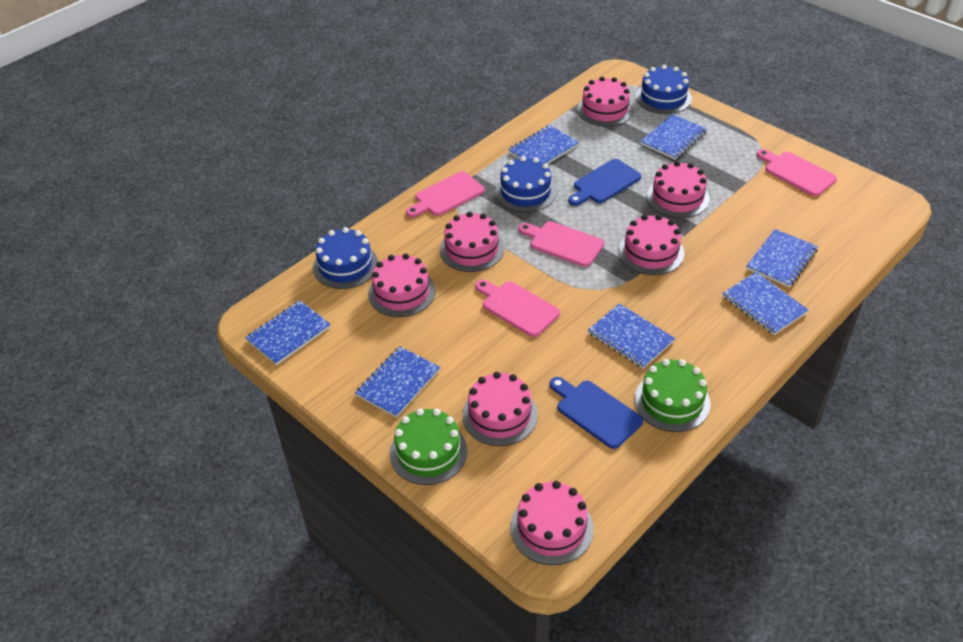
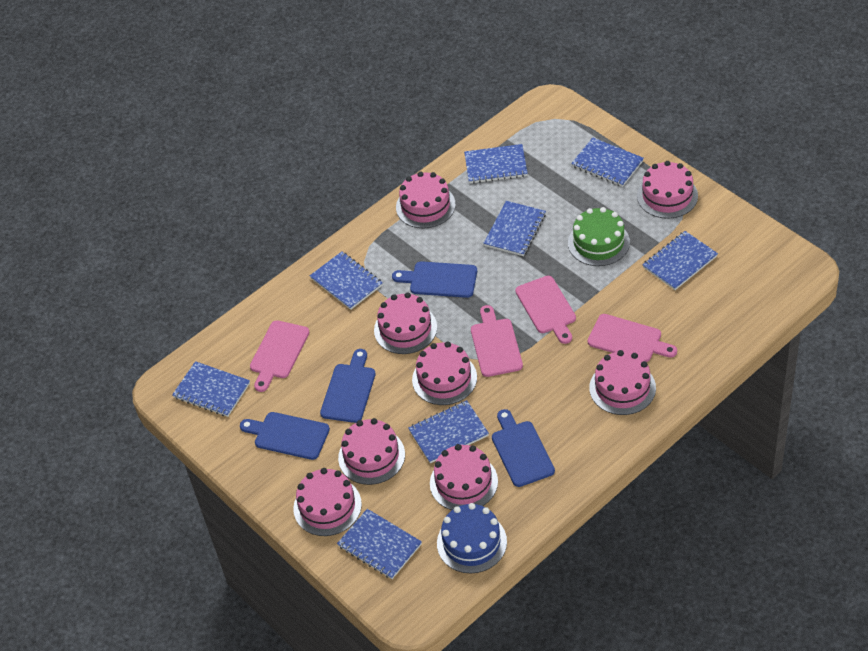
blue cake: [313,227,378,289] [495,156,557,212] [636,65,692,114] = 3 -> [437,503,507,574] = 1
blue cutting board: [549,377,643,449] [568,159,641,206] = 2 -> [240,412,330,460] [320,349,376,423] [392,261,477,298] [492,409,555,487] = 4
blue notebook: [245,300,331,365] [355,346,440,418] [508,125,579,164] [588,303,675,369] [641,114,707,160] [723,272,808,335] [746,229,818,287] = 7 -> [172,361,250,417] [310,251,383,310] [337,509,422,579] [408,400,489,463] [464,144,528,184] [483,201,546,256] [571,138,644,187] [643,231,718,290] = 8
green cake: [390,408,468,485] [634,359,711,432] = 2 -> [568,207,630,266] = 1
pink cake: [368,253,435,317] [440,212,504,272] [462,372,538,446] [510,481,594,565] [577,77,633,127] [618,214,684,275] [647,161,710,218] = 7 -> [293,468,362,536] [338,418,405,485] [374,292,437,354] [396,171,456,228] [412,342,477,405] [430,444,498,510] [589,350,656,415] [637,161,698,219] = 8

